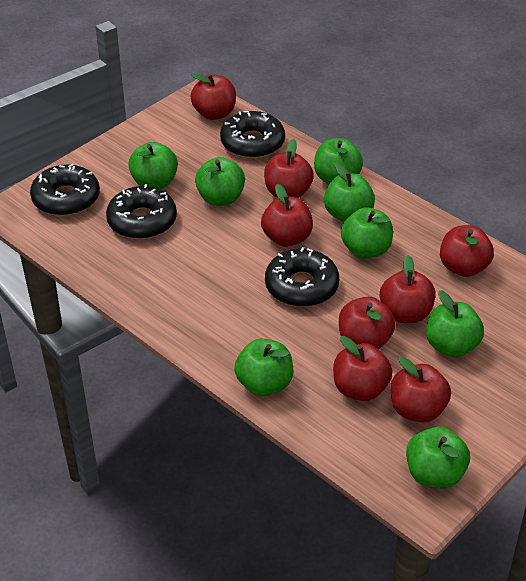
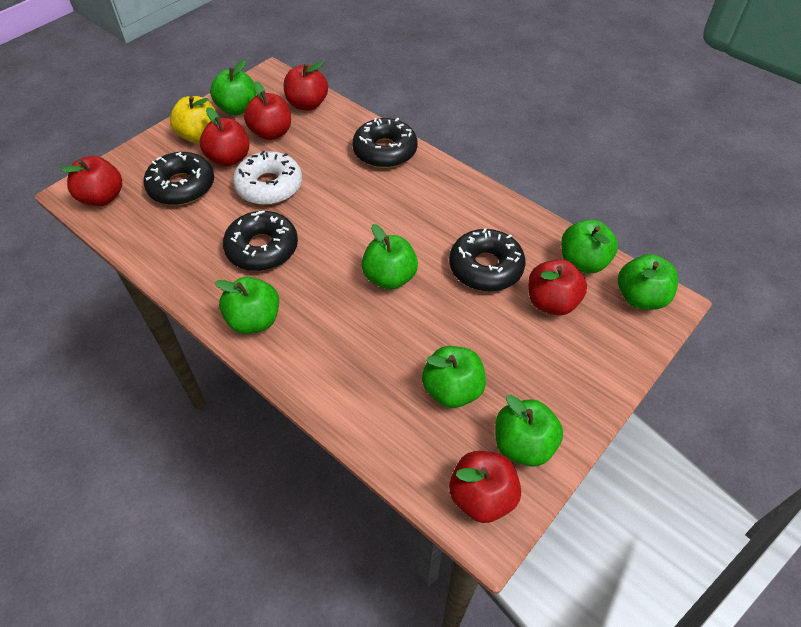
green apple: [128,142,178,189] [195,157,245,206] [234,338,293,396] [314,138,363,184] [324,162,375,222] [341,207,393,259] [406,427,470,489] [426,290,484,357] = 8 -> [210,60,256,115] [215,277,279,334] [361,224,418,290] [422,346,486,408] [495,395,563,467] [561,220,618,273] [618,254,678,310] = 7
red apple: [190,73,236,120] [261,184,313,247] [264,139,314,198] [333,336,393,401] [339,297,396,349] [380,255,436,323] [391,356,451,423] [440,225,494,277] = 8 -> [60,156,122,206] [200,107,249,166] [244,81,291,140] [284,61,328,111] [449,451,521,523] [528,259,587,315] = 6
white donut: none = 0 -> [233,151,302,205] = 1
yellow apple: none = 0 -> [170,96,216,143] = 1

